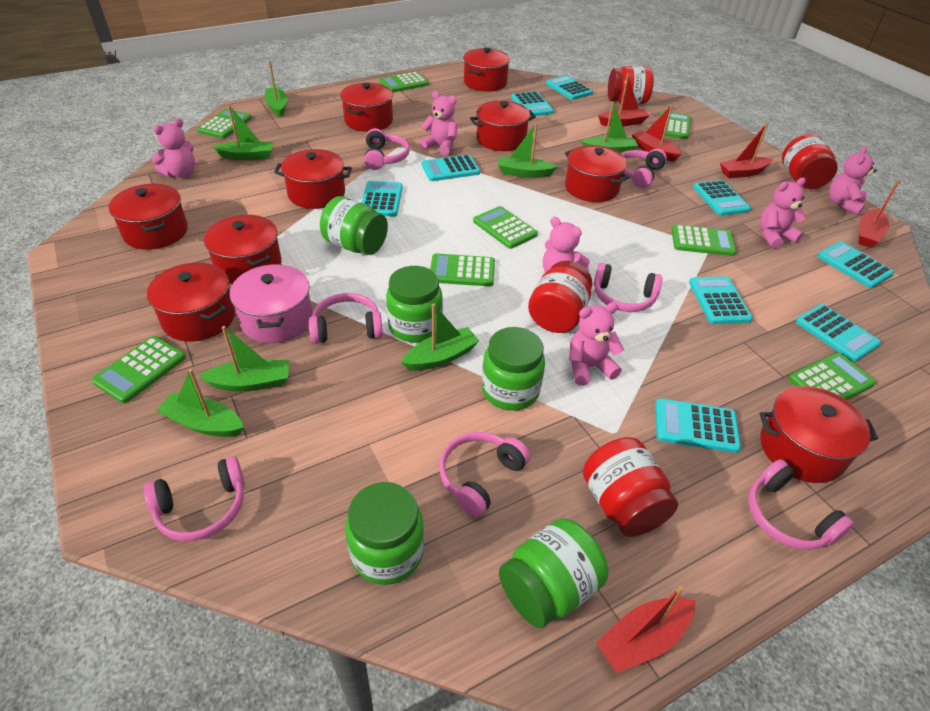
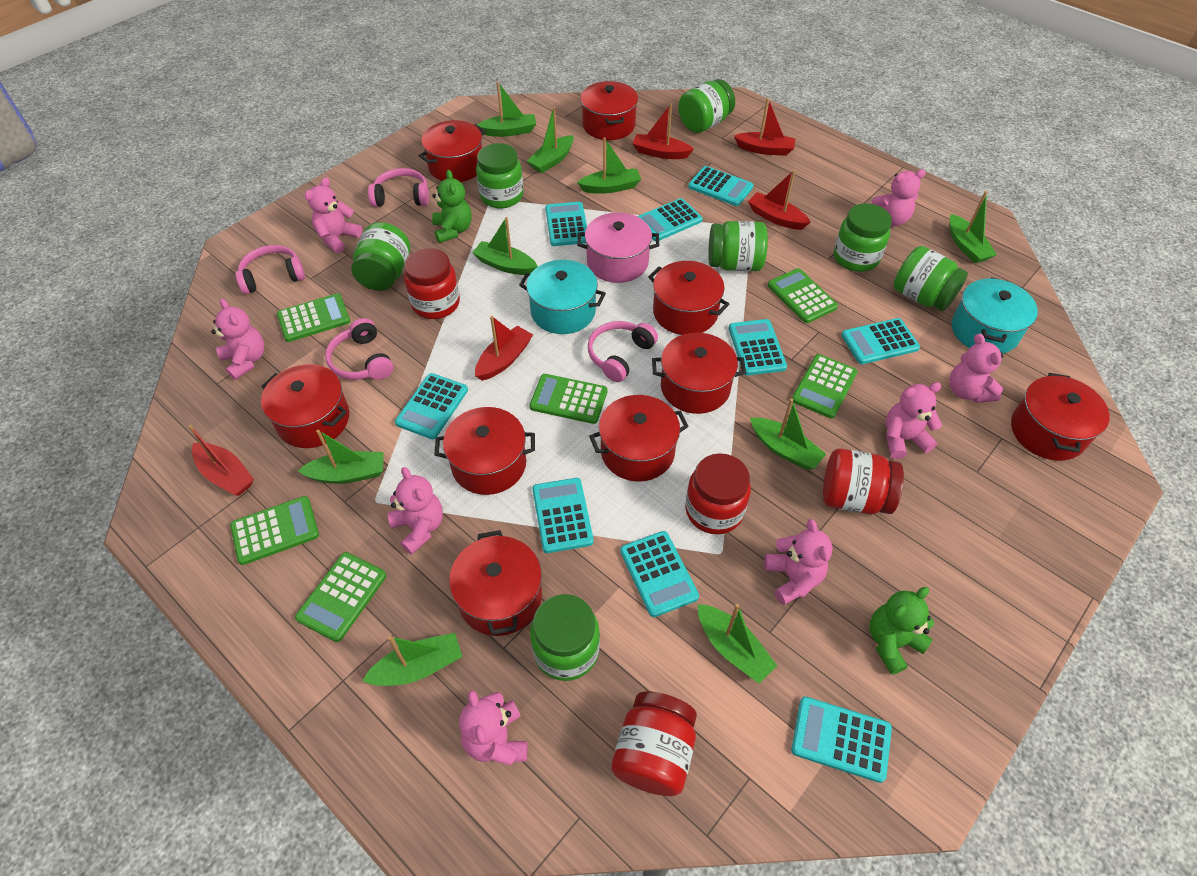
green boat: [156,369,244,437] [199,326,289,392] [213,105,273,160] [265,61,287,117] [401,303,479,371] [498,123,558,178] [581,102,638,153] = 7 -> [298,430,384,484] [362,633,462,686] [472,217,538,275] [477,82,536,137] [527,107,574,173] [577,138,641,194] [698,604,777,683] [750,399,826,470] [950,191,997,263] = 9
green calculator: [91,336,186,403] [197,109,252,139] [379,72,429,92] [430,253,495,287] [473,206,538,249] [660,111,691,139] [671,224,736,256] [788,353,876,400] = 8 -> [230,496,319,565] [277,293,350,342] [295,552,386,642] [529,374,607,424] [768,268,838,323] [792,354,858,419] = 6
green jar: [320,196,388,255] [345,482,424,585] [386,266,443,343] [482,327,545,411] [499,518,608,628] = 5 -> [351,222,410,291] [476,143,523,208] [530,594,600,681] [678,79,735,133] [708,221,768,271] [834,203,892,272] [894,246,968,311] = 7
green teddy bear: none = 0 -> [432,170,471,243] [869,587,934,675] = 2
pink headphones: [144,456,245,541] [309,293,383,344] [364,128,410,170] [439,432,530,517] [594,263,663,312] [621,149,667,188] [748,459,854,550] = 7 -> [236,245,305,294] [325,318,393,380] [368,168,429,207] [588,321,658,382] = 4
pink teddy bear: [152,118,195,178] [420,91,458,156] [543,217,590,272] [569,302,624,386] [760,178,806,249] [829,146,877,215] = 6 -> [211,299,264,380] [305,177,362,253] [387,467,443,555] [459,690,527,766] [764,519,832,605] [870,169,926,226] [886,382,942,459] [949,333,1003,403] = 8
turquoise pot: none = 0 -> [519,260,606,334] [952,277,1038,354] = 2

